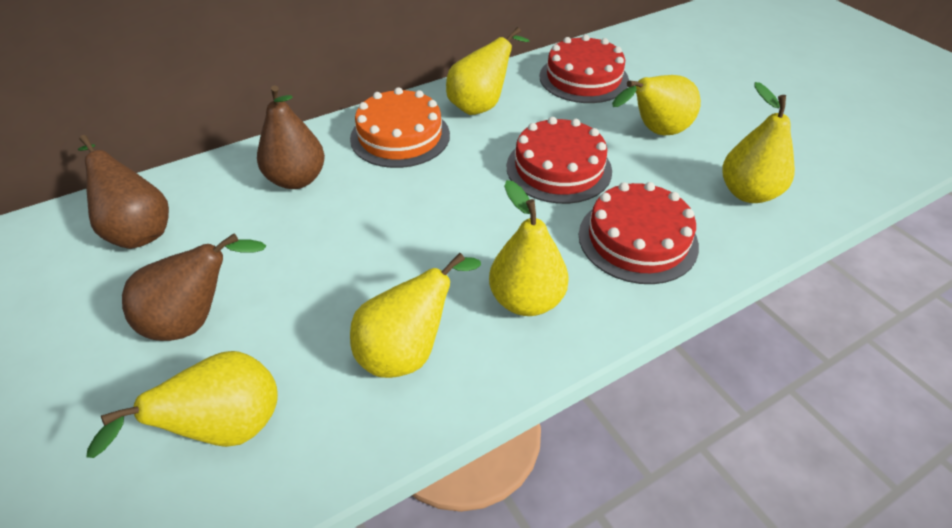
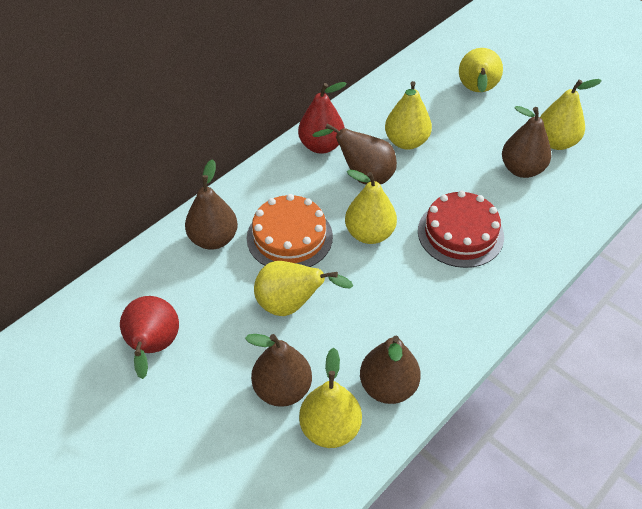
brown pear: [78,135,169,249] [122,234,266,341] [257,86,325,189] = 3 -> [185,159,238,250] [245,334,312,407] [312,124,397,184] [360,336,421,404] [502,106,551,178] = 5
red cake: [507,117,612,204] [539,35,629,103] [579,182,699,284] = 3 -> [418,191,504,268] = 1
red pear: none = 0 -> [120,296,179,379] [298,82,347,154] = 2

